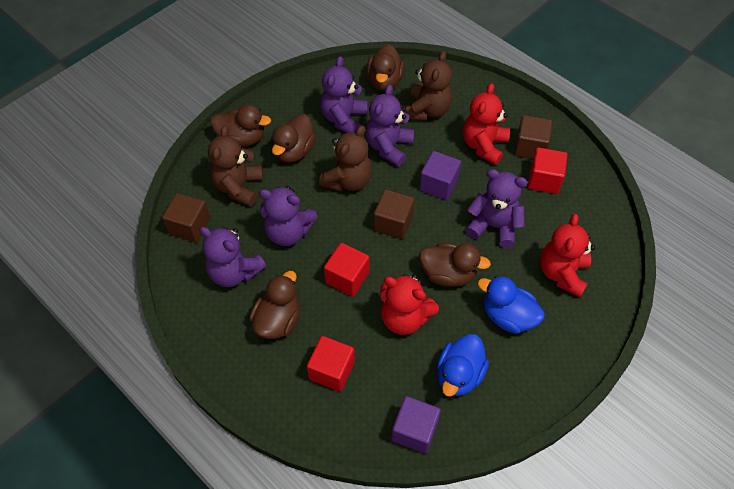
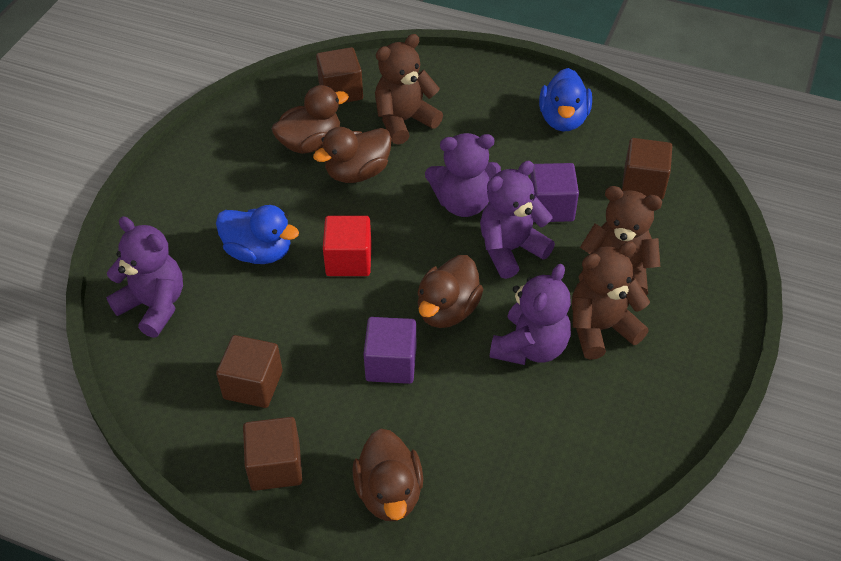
brown cube: [162,193,210,243] [374,189,414,239] [514,115,552,159] = 3 -> [216,335,283,408] [243,417,302,491] [316,47,363,103] [622,138,672,200] = 4
brown duck: [210,104,271,147] [249,271,300,339] [272,114,316,163] [366,44,405,91] [419,243,491,287] = 5 -> [272,85,349,154] [313,127,392,183] [352,429,423,521] [418,255,483,328] = 4
purple teddy bear: [199,227,266,287] [259,186,317,246] [320,56,368,133] [366,85,414,167] [466,169,528,248] = 5 -> [106,217,183,338] [425,133,501,217] [480,161,555,279] [490,264,571,365] = 4
red cube: [307,336,355,392] [324,243,370,297] [528,147,568,194] = 3 -> [323,216,372,276] = 1
red teddy bear: [380,274,439,335] [463,83,510,165] [540,214,595,297] = 3 -> none = 0

